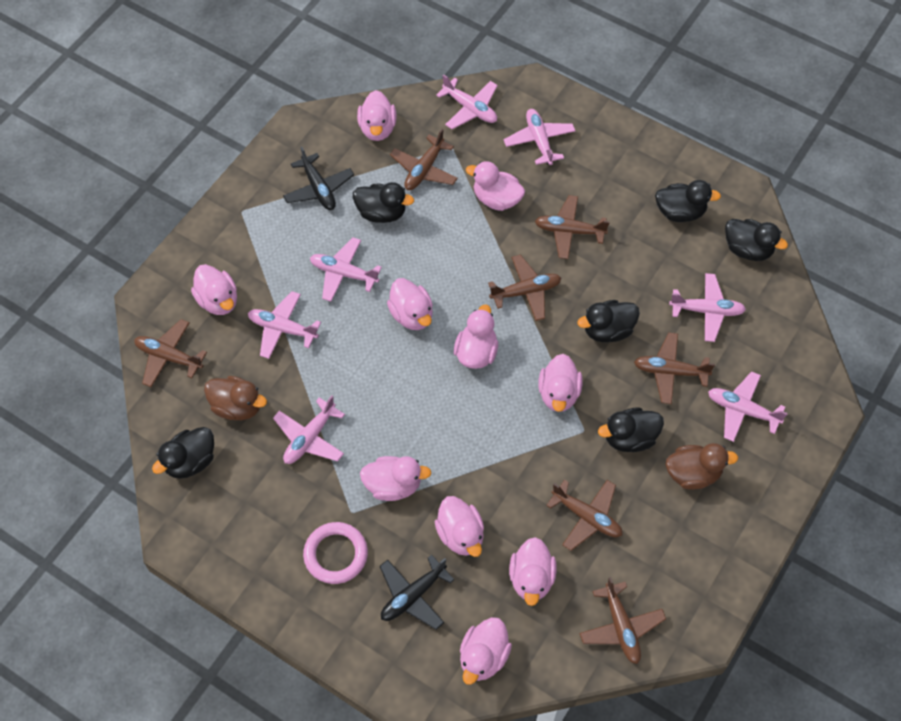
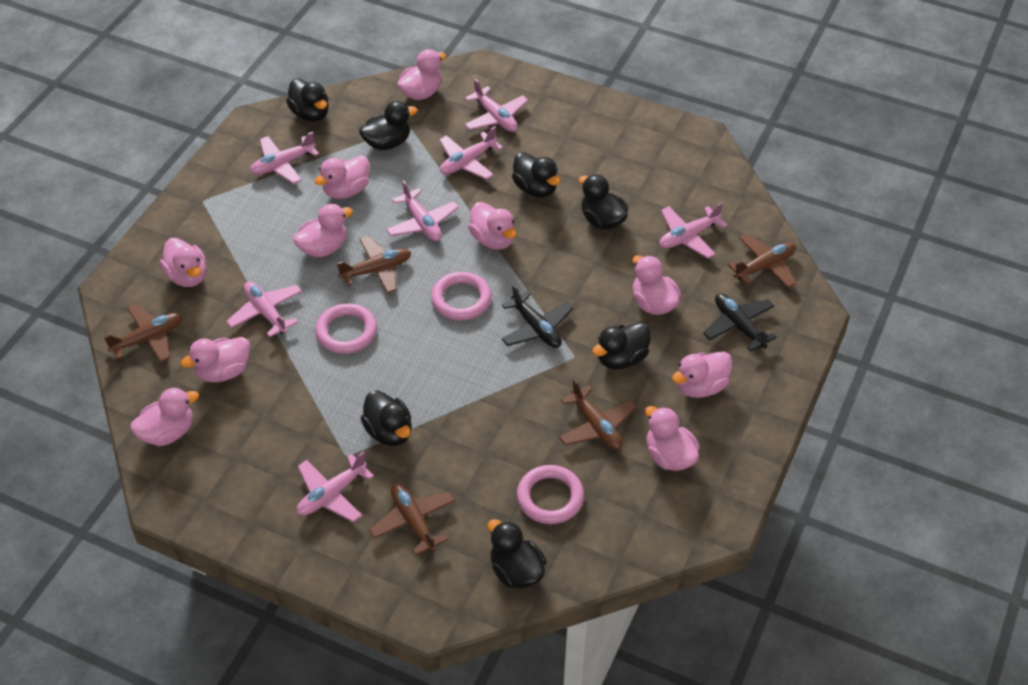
black duck: [152,427,214,479] [353,182,414,223] [577,300,640,342] [598,407,664,452] [655,180,721,222] [725,219,788,261] = 6 -> [286,79,329,122] [359,101,418,150] [360,390,412,446] [488,519,546,588] [512,152,560,198] [579,174,628,230] [592,322,651,369] = 7
brown duck: [204,376,267,420] [666,443,738,489] = 2 -> none = 0
brown plane: [134,319,207,387] [390,129,458,190] [488,255,561,321] [535,195,610,259] [546,480,623,551] [579,577,666,664] [634,332,715,404] = 7 -> [104,303,182,362] [336,236,411,294] [369,483,455,555] [559,379,636,450] [728,234,796,288] = 5
pink ring: [303,522,368,584] = 1 -> [315,303,377,354] [431,272,492,320] [517,465,584,524] = 3

